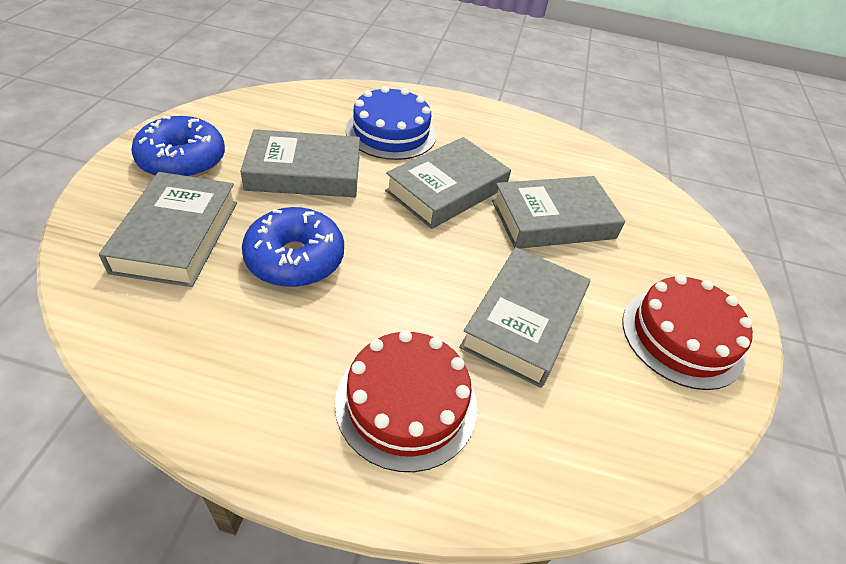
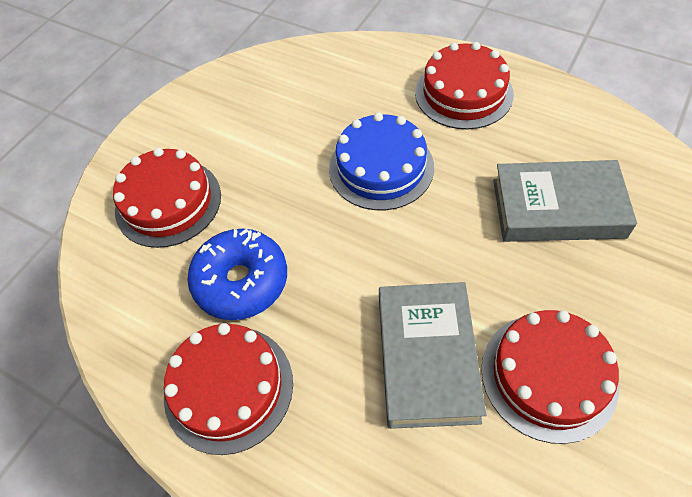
blue donut: [131,116,225,177] [242,207,344,287] = 2 -> [187,229,287,320] = 1
grey book: [99,172,237,287] [240,129,360,197] [385,137,511,229] [459,247,590,388] [492,176,625,249] = 5 -> [379,282,486,429] [493,160,637,242] = 2
red cake: [335,330,477,472] [623,275,753,390] = 2 -> [113,148,221,248] [164,323,293,455] [415,42,514,129] [481,310,619,444] = 4

